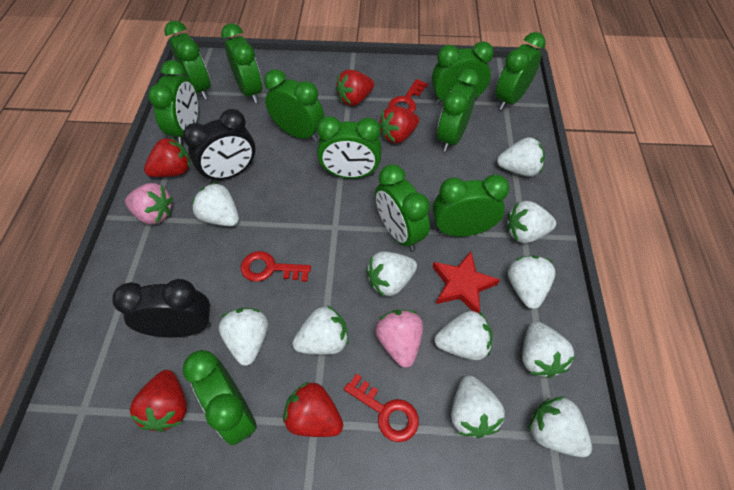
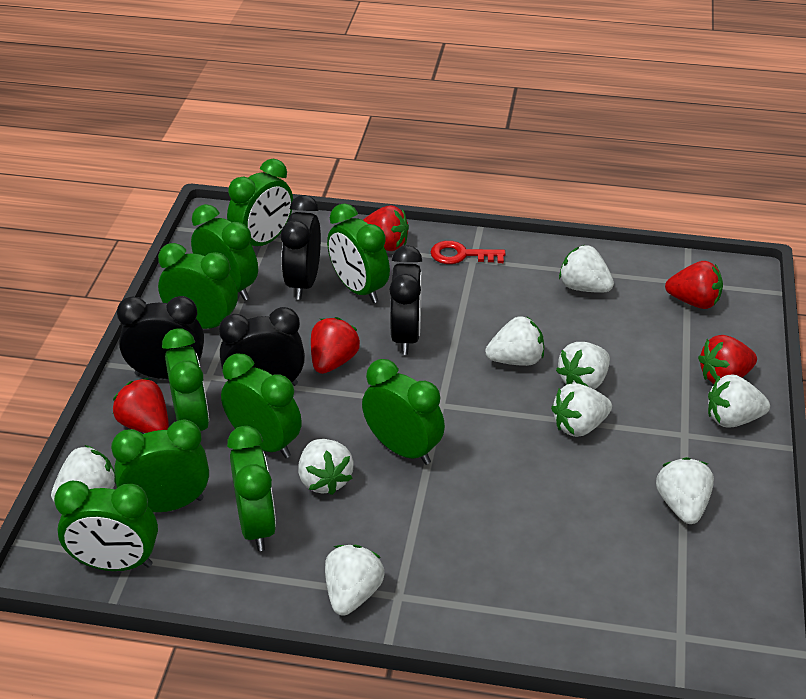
black clock: [112,279,211,338] [183,109,255,183] = 2 -> [117,296,204,379] [219,307,305,386] [281,195,321,300] [389,245,422,355] = 4
green clock: [148,60,198,145] [164,21,211,100] [183,350,257,445] [221,23,262,103] [264,69,324,142] [317,116,382,178] [375,164,430,251] [432,41,494,105] [433,175,509,237] [437,68,480,152] [496,32,546,110] = 11 -> [54,481,158,571] [111,419,209,512] [158,243,238,329] [162,328,209,431] [191,204,258,301] [221,354,302,458] [227,159,293,246] [227,426,276,551] [327,203,390,303] [362,359,445,465] = 10
pink strawberry: [125,183,173,224] [375,310,423,368] = 2 -> none = 0
red key: [241,251,311,282] [344,373,419,442] [389,79,428,112] = 3 -> [431,241,505,264] = 1
red star: [433,251,500,313] = 1 -> none = 0
white strawberry: [191,182,239,226] [219,308,268,366] [293,305,349,355] [366,251,417,296] [434,311,492,360] [451,376,505,438] [497,137,545,177] [507,201,556,243] [508,256,556,309] [522,322,575,378] [529,397,592,457] = 11 -> [51,445,116,502] [298,439,354,495] [325,545,384,616] [485,316,544,366] [551,383,612,437] [556,342,610,390] [559,245,614,293] [656,457,714,524] [708,375,770,427] = 9

